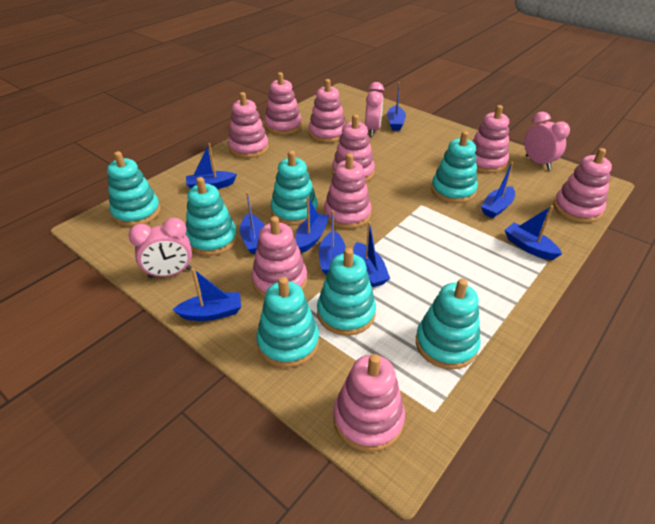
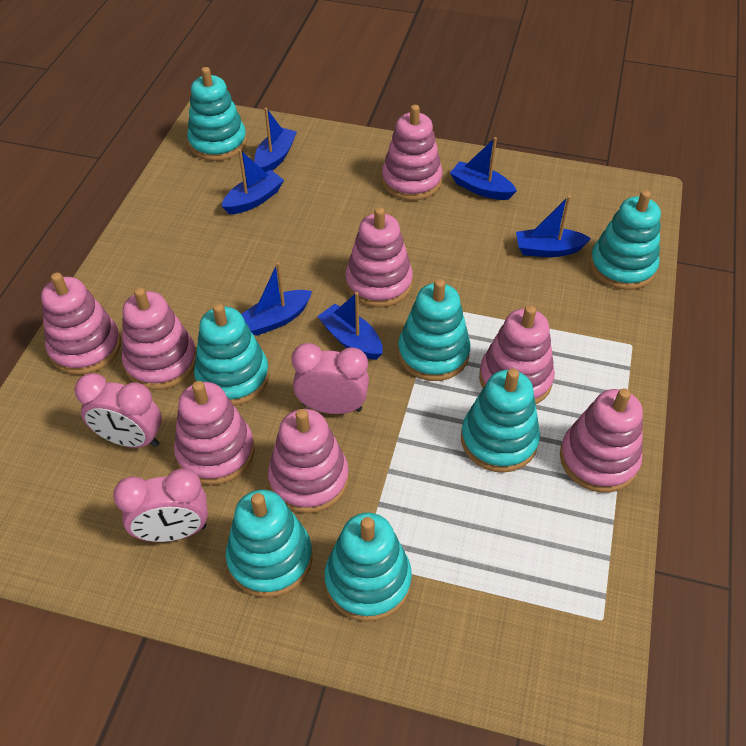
blue boat: [172,268,241,321] [186,143,237,189] [240,192,265,254] [296,197,329,253] [319,210,346,275] [353,222,390,287] [387,83,406,130] [481,162,515,218] [505,206,562,260] = 9 -> [222,149,284,214] [241,262,312,336] [254,108,297,172] [317,292,383,360] [450,137,517,200] [516,196,591,257] = 6
pink stacking toy: [228,92,269,158] [252,216,307,298] [264,72,302,135] [309,79,346,143] [324,153,372,229] [332,114,375,182] [333,354,405,452] [472,105,509,173] [553,148,612,223] = 9 -> [41,272,121,375] [122,287,197,390] [174,381,255,485] [268,409,349,513] [345,207,413,307] [382,105,443,201] [479,305,555,405] [560,388,643,493] = 8

